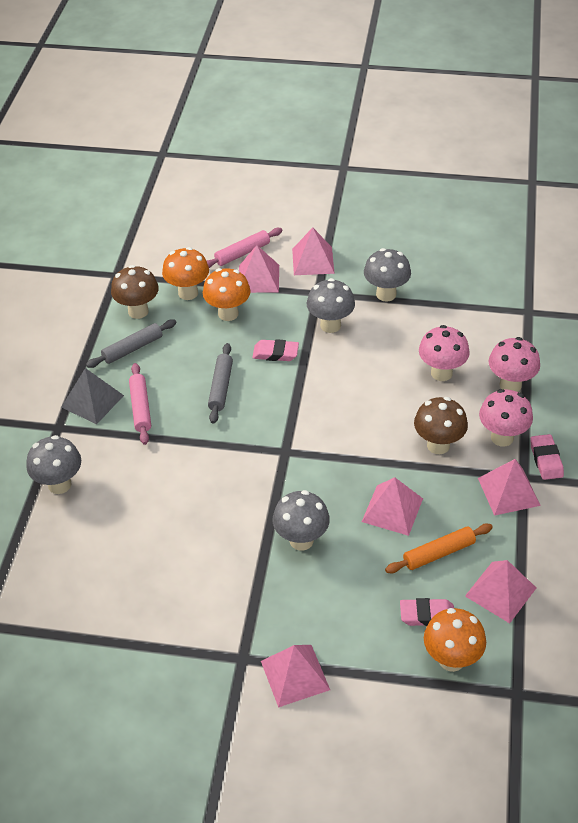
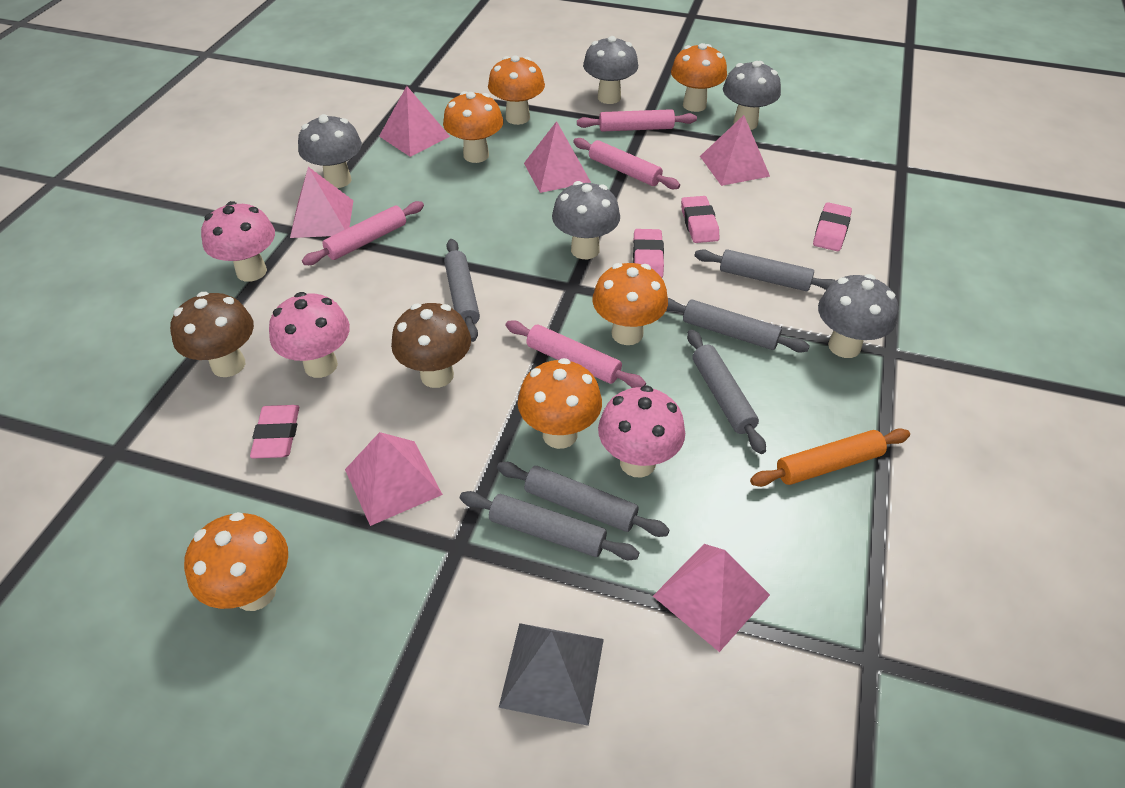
grey mushroom: [26,435,81,494] [273,490,330,551] [307,278,355,333] [364,248,411,302] = 4 -> [298,114,362,188] [552,181,620,259] [583,36,638,104] [723,61,781,130] [818,274,898,358] = 5
grey rolling pin: [86,319,176,368] [208,343,233,424] = 2 -> [444,239,480,342] [460,491,640,560] [497,462,670,537] [666,298,810,352] [687,329,766,454] [694,249,836,291] = 6
orange mushroom: [162,247,209,300] [203,268,250,321] [424,608,486,672] = 3 -> [184,512,288,611] [443,91,503,163] [488,55,545,125] [518,358,602,449] [592,263,668,345] [671,43,727,112] = 6
pink eraser: [252,339,299,361] [400,598,454,626] [530,434,564,480] = 3 -> [250,405,299,459] [633,229,664,278] [681,196,719,243] [813,202,852,251] = 4
pink rolling pin: [129,363,151,445] [207,228,282,268] = 2 -> [302,201,424,265] [505,320,646,388] [573,138,680,189] [577,109,697,132] = 4

